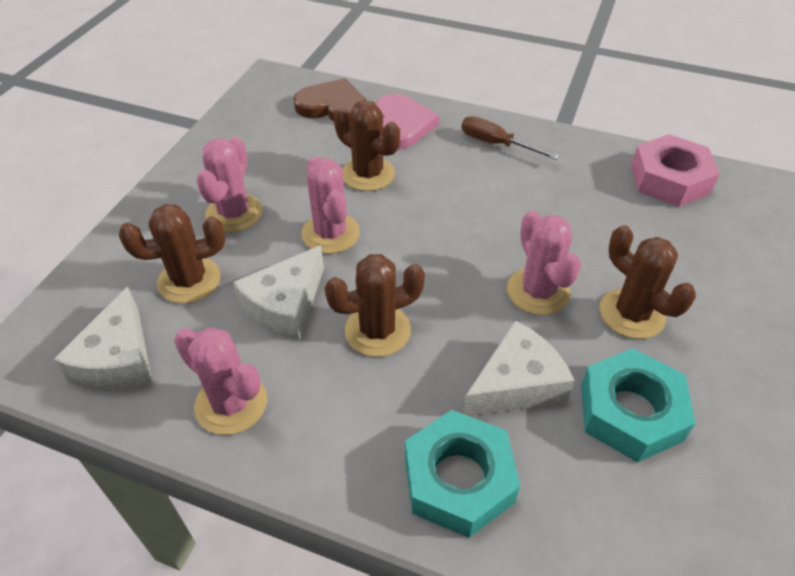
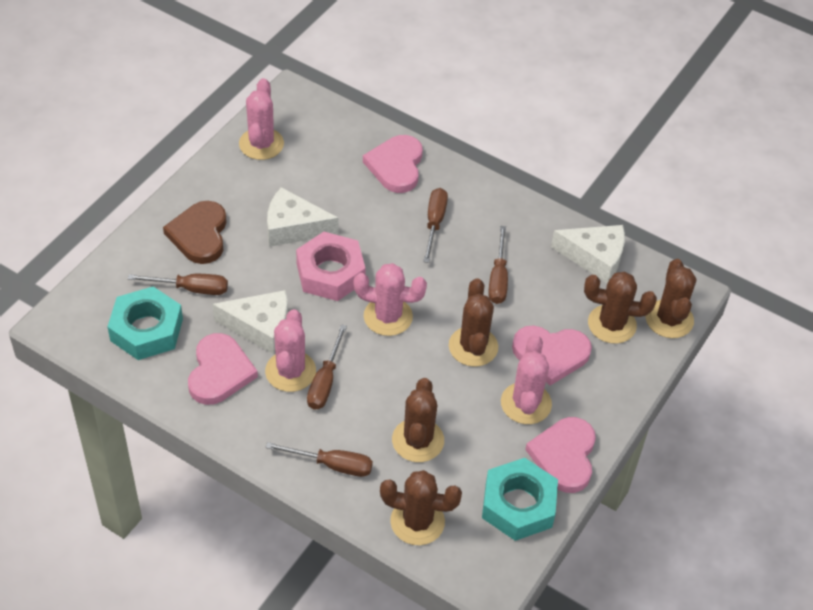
brown cactus: [119,204,225,304] [325,254,425,357] [334,100,400,191] [600,225,696,339] = 4 -> [380,470,462,545] [392,378,444,462] [449,278,498,367] [584,271,657,344] [645,259,696,338] = 5
brown screwdriver: [462,116,560,160] = 1 -> [128,274,228,295] [266,442,373,477] [307,325,347,410] [423,188,448,263] [488,226,508,304] = 5
pink heart: [375,94,439,150] = 1 -> [188,333,258,405] [363,135,423,193] [512,326,592,385] [525,417,596,493] = 4

